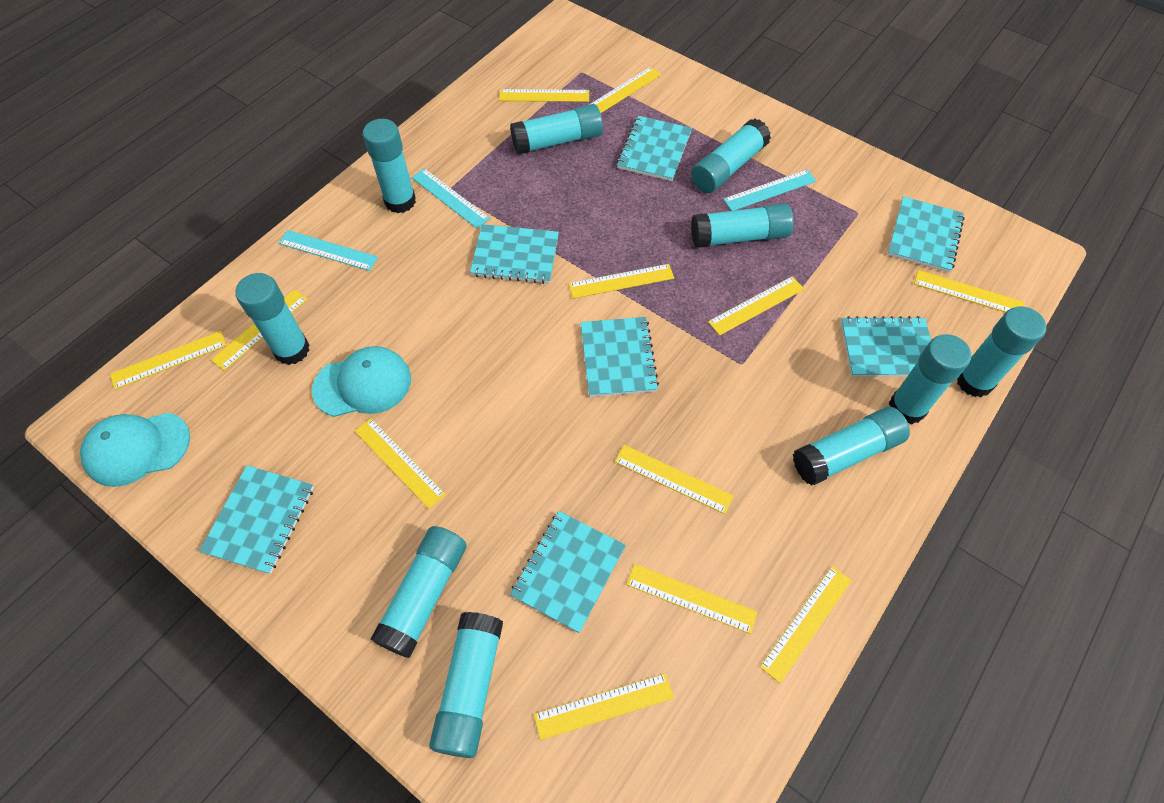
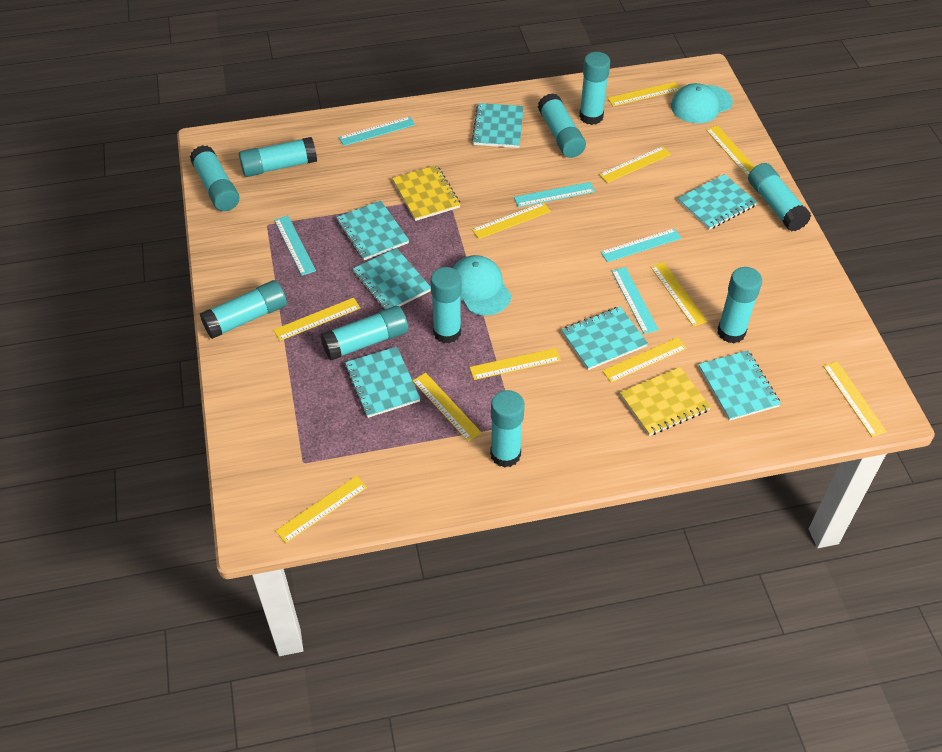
turquoise ruler: [279,230,378,271] [411,168,490,229] [723,169,816,211] = 3 -> [274,216,316,276] [339,116,415,146] [514,182,595,207] [601,228,682,262] [612,267,659,334] = 5
yellow notebook: none = 0 -> [392,165,461,221] [620,367,711,436] = 2
yellow ruler: [110,331,227,390] [211,289,308,371] [354,418,446,509] [499,89,589,102] [534,673,674,740] [568,264,674,299] [589,67,661,113] [615,445,733,514] [626,564,758,634] [708,276,804,336] [760,566,852,683] [914,270,1025,312] = 12 -> [274,298,360,341] [275,476,367,543] [413,373,482,441] [470,348,561,380] [472,202,551,239] [599,146,671,183] [602,337,687,382] [608,82,680,107] [650,262,707,327] [706,125,755,177] [823,361,887,437] = 11

